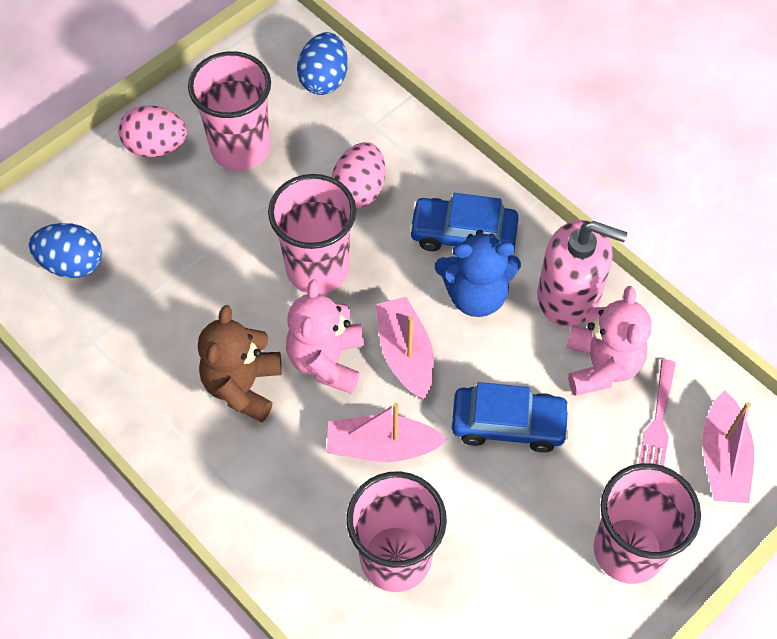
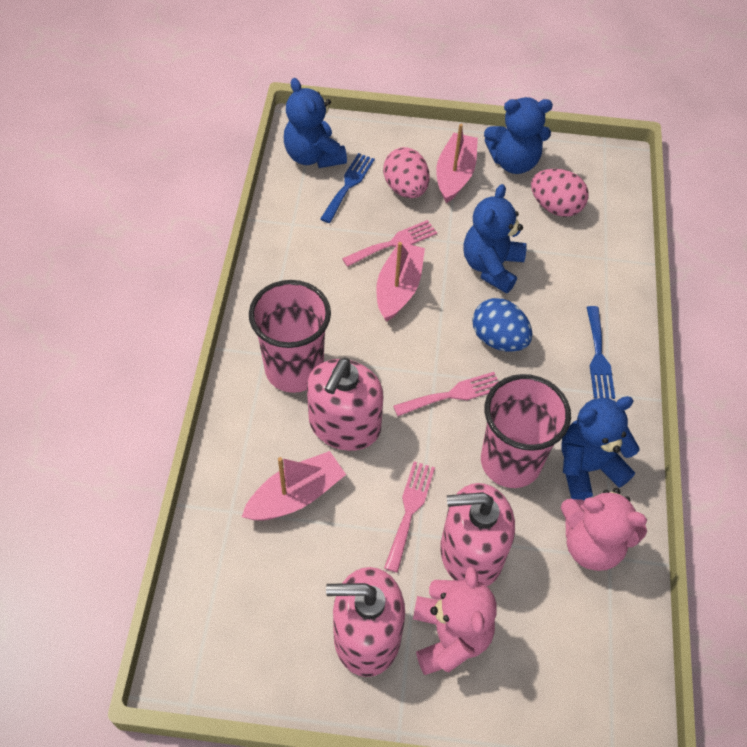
blue car: [409,193,519,251] [452,382,570,452] = 2 -> none = 0
blue egg: [29,223,102,278] [297,32,348,95] = 2 -> [472,298,533,352] = 1
blue fork: none = 0 -> [320,153,375,223] [586,306,615,399] = 2
blue teddy bear: [435,230,521,317] = 1 -> [284,78,347,168] [463,184,527,294] [484,97,553,174] [561,396,640,500] = 4
brown teddy bear: [198,305,282,422] = 1 -> none = 0
pink cup: [188,51,271,171] [268,174,356,294] [346,471,447,592] [594,463,701,584] = 4 -> [249,280,331,393] [481,374,571,488] = 2
pink fork: [639,359,676,466] = 1 -> [342,220,437,267] [384,461,435,572] [393,372,499,416] = 3
pink soap dispenser: [537,220,627,327] = 1 -> [307,358,383,451] [326,567,405,677] [440,483,515,586] = 3

